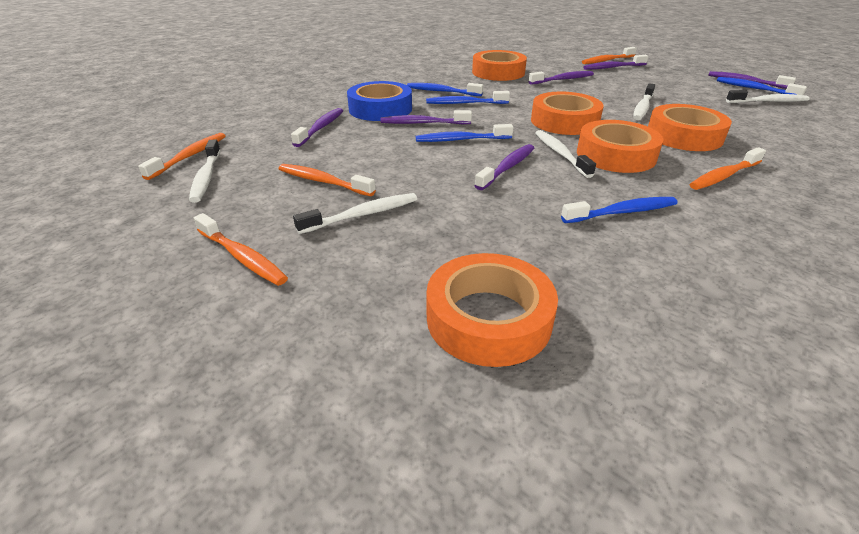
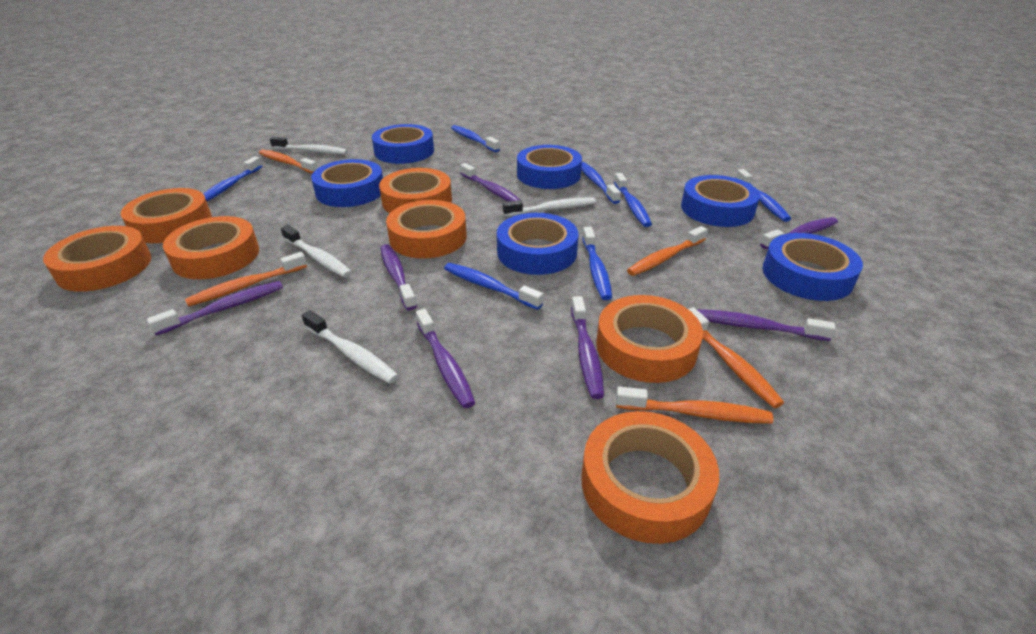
blue tape: [347,81,412,121] = 1 -> [311,159,383,207] [372,124,434,164] [497,213,578,275] [517,145,582,189] [681,175,760,227] [763,233,863,301] = 6
blue toothbrush: [407,83,483,96] [416,124,513,142] [426,91,510,104] [561,197,677,223] [717,77,807,95] = 5 -> [203,156,262,201] [444,263,543,310] [451,125,500,152] [581,162,621,204] [582,227,612,300] [614,173,652,227] [736,169,791,222] = 7
orange tape: [427,253,558,367] [472,50,527,81] [531,92,604,135] [577,120,664,173] [648,104,732,151] = 5 -> [43,226,151,292] [120,188,212,243] [163,216,259,279] [379,168,452,213] [386,200,467,258] [581,411,719,544] [596,295,703,383] = 7
purple toothbrush: [291,108,343,147] [380,110,472,124] [475,144,534,190] [528,71,594,85] [583,55,648,70] [708,71,796,89] = 6 -> [147,281,283,335] [380,244,417,310] [416,309,475,408] [460,163,520,202] [571,296,604,399] [697,309,836,341] [760,217,838,249] = 7
white toothbrush: [189,139,221,203] [293,193,417,234] [535,130,596,178] [633,83,655,120] [726,90,810,103] = 5 -> [270,137,348,154] [281,225,352,277] [302,310,399,384] [503,198,596,217] = 4

